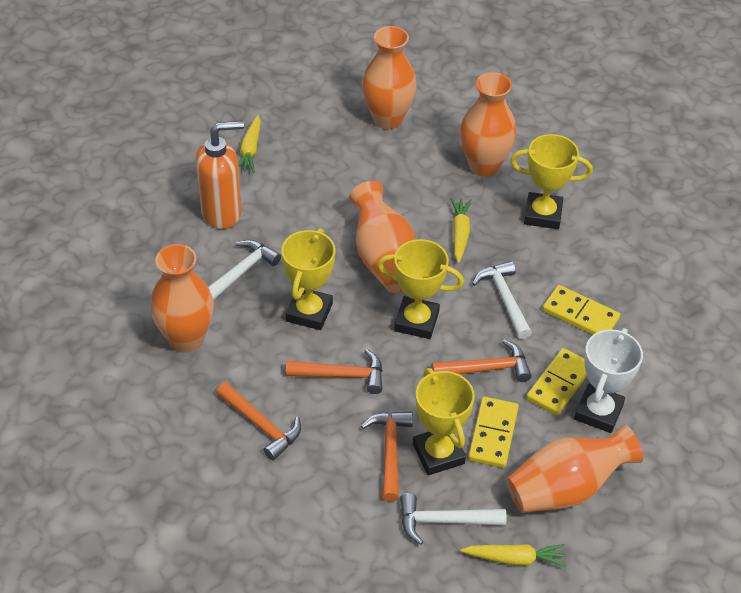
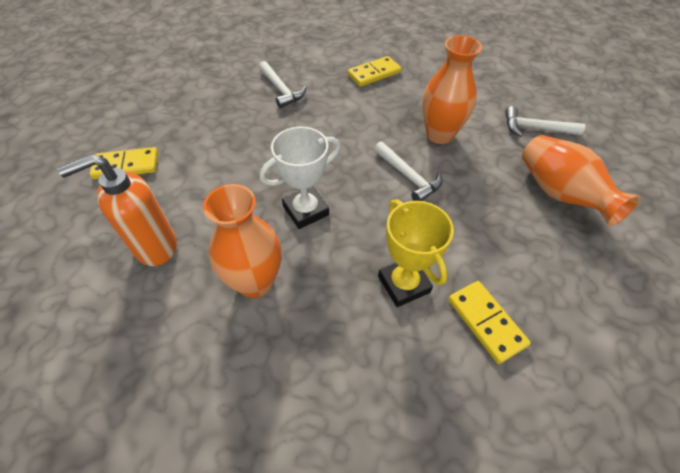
orange hammer: [216,382,301,460] [286,349,383,394] [361,411,413,502] [431,340,532,382] = 4 -> none = 0
orange vase: [150,244,214,353] [349,181,416,293] [362,26,417,129] [460,72,517,177] [506,424,643,513] = 5 -> [203,184,281,298] [422,35,482,144] [522,135,640,226] = 3
yellow carrot: [238,115,261,173] [451,198,472,263] [460,544,566,567] = 3 -> none = 0
yellow trophy: [281,228,335,330] [377,239,464,339] [413,368,475,475] [510,134,593,229] = 4 -> [378,199,454,307] = 1

